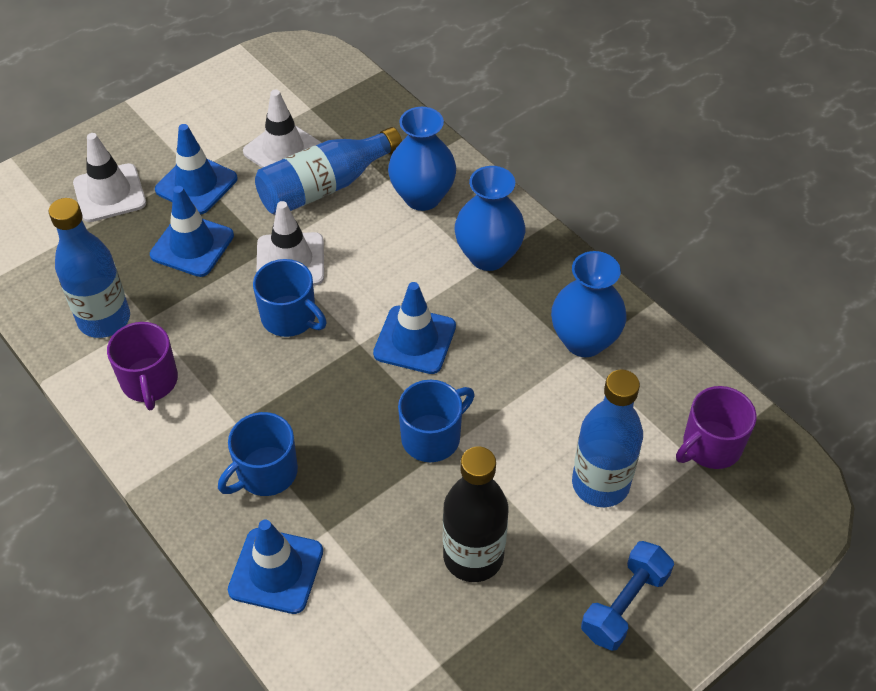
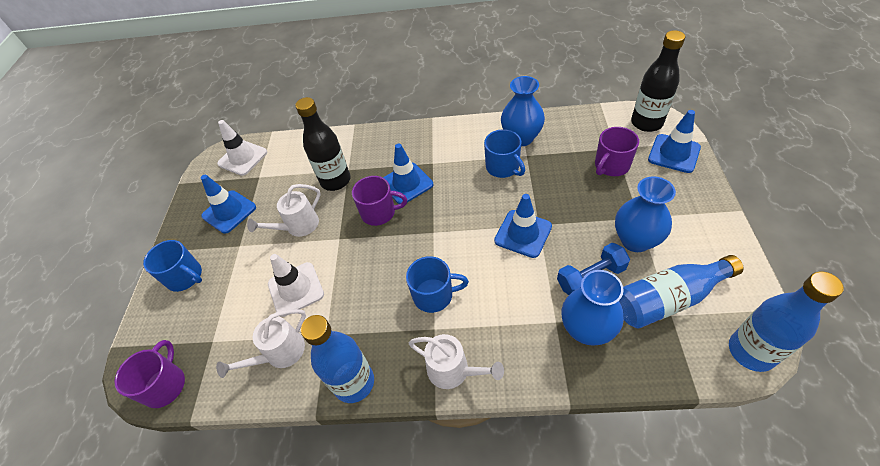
black bottle: [443,447,508,582] = 1 -> [295,97,351,191] [631,30,685,132] = 2
purple mug: [107,322,178,410] [676,386,756,469] = 2 -> [114,340,185,408] [352,176,407,226] [595,127,639,176] = 3
white traffic cone: [73,133,146,222] [243,90,322,168] [256,201,324,286] = 3 -> [217,120,267,176] [268,254,324,317] = 2
white watering can: none = 0 -> [216,309,306,378] [247,184,321,237] [409,334,504,389] = 3

